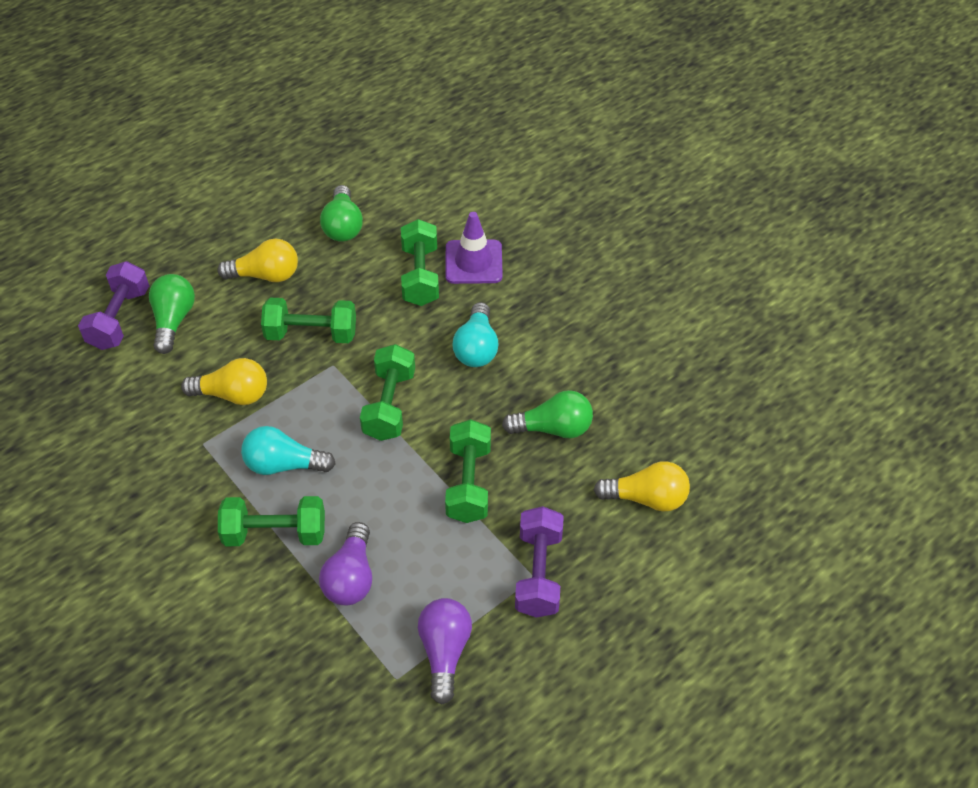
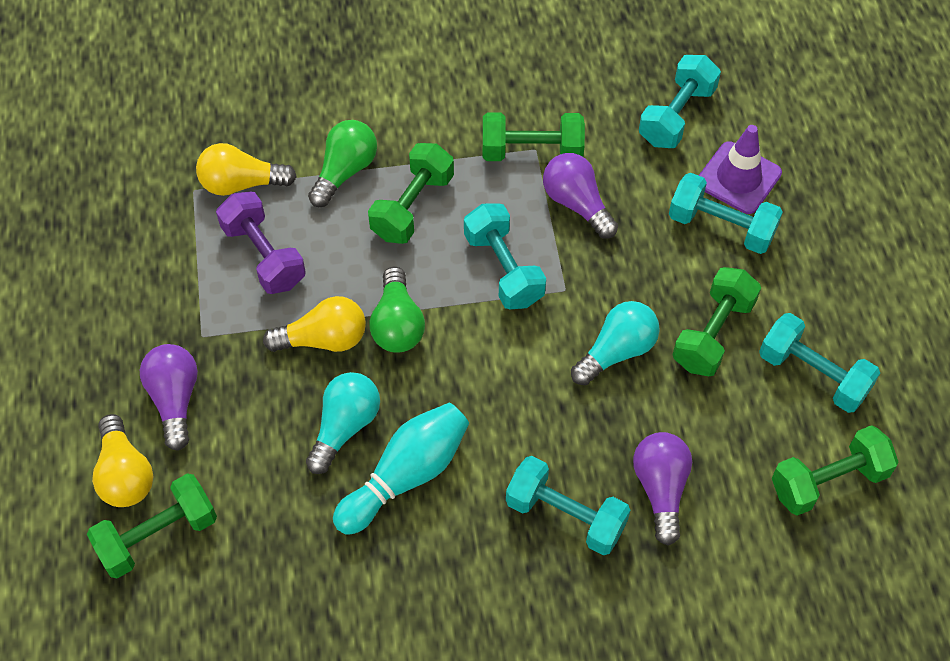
green light bulb: [149,274,195,354] [320,185,363,242] [502,390,593,438] = 3 -> [308,120,377,207] [369,267,425,353] = 2
purple dumbbell: [78,261,149,350] [515,506,564,618] = 2 -> [216,192,306,294] = 1
purple light bulb: [319,522,372,605] [418,598,472,704] = 2 -> [140,344,198,451] [543,153,618,239] [633,432,692,546] = 3
turquoise bowling pin: none = 0 -> [333,403,469,535] = 1
turquoise dumbbell: none = 0 -> [464,203,546,309] [506,456,630,555] [639,55,721,148] [669,173,783,254] [759,313,880,413] = 5

